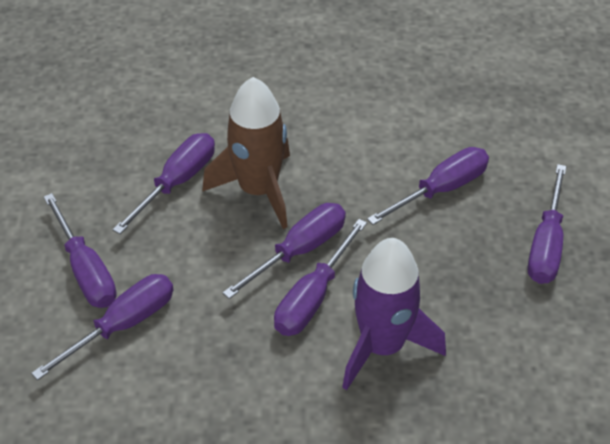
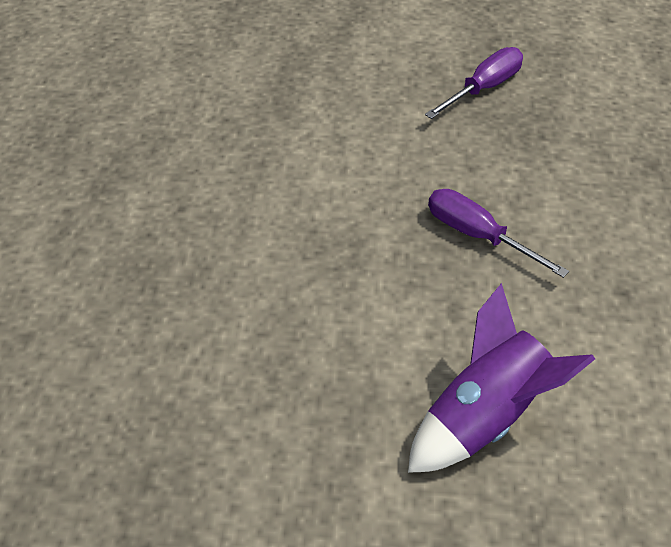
brown rocket: [202,77,290,229] = 1 -> none = 0
purple screwdriver: [31,274,174,380] [44,193,117,308] [113,133,215,234] [223,203,346,299] [274,219,367,336] [367,147,489,225] [528,164,567,284] = 7 -> [425,47,523,119] [428,189,569,278] = 2

